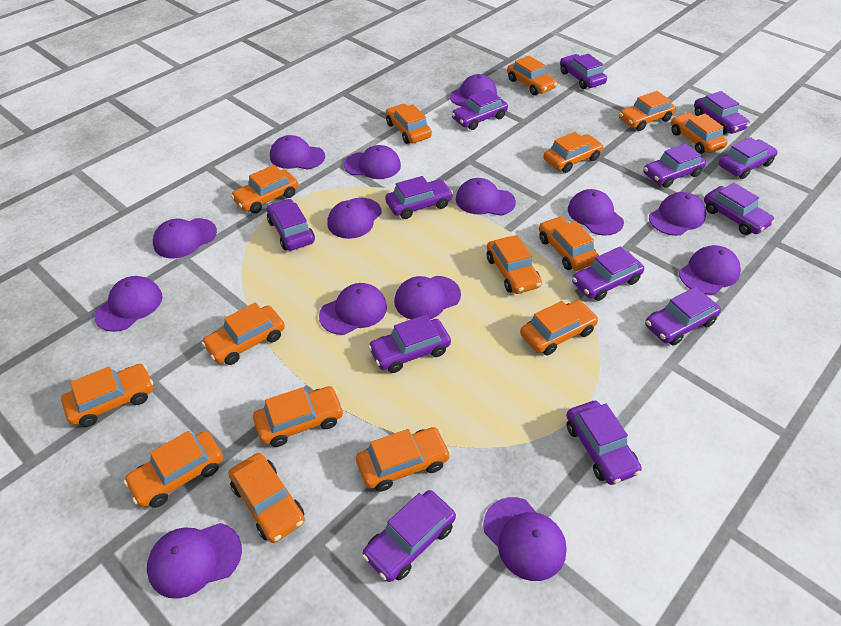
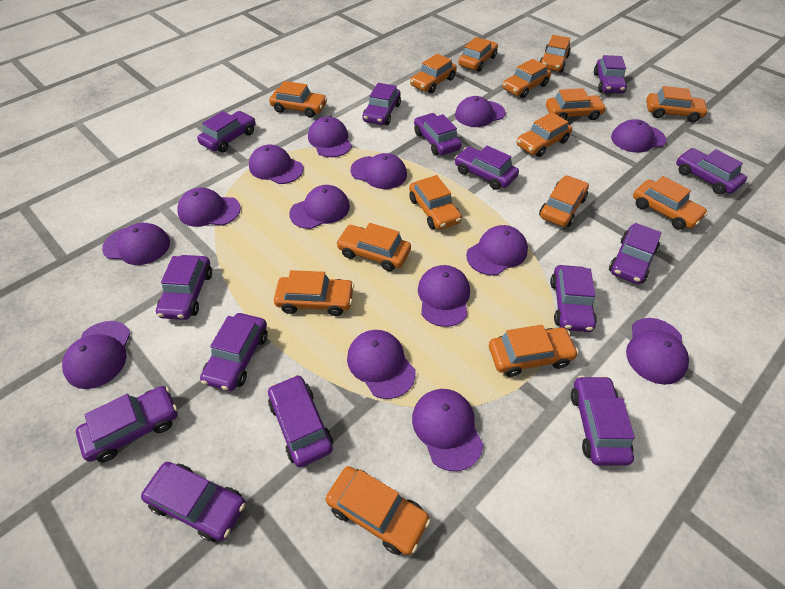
purple car: [267,199,315,251] [362,490,456,582] [368,314,451,373] [385,176,453,219] [452,89,508,130] [560,53,607,89] [566,401,642,485] [572,246,644,301] [643,143,706,188] [645,287,721,346] [694,91,750,134] [704,183,775,235] [719,137,778,179] = 13 -> [76,386,178,462] [141,462,246,542] [156,255,212,320] [197,111,256,152] [200,313,268,391] [268,375,333,467] [362,83,401,125] [414,113,462,156] [455,146,519,190] [550,265,597,332] [571,376,635,466] [594,55,627,93] [609,223,662,284] [676,148,747,194] = 14

